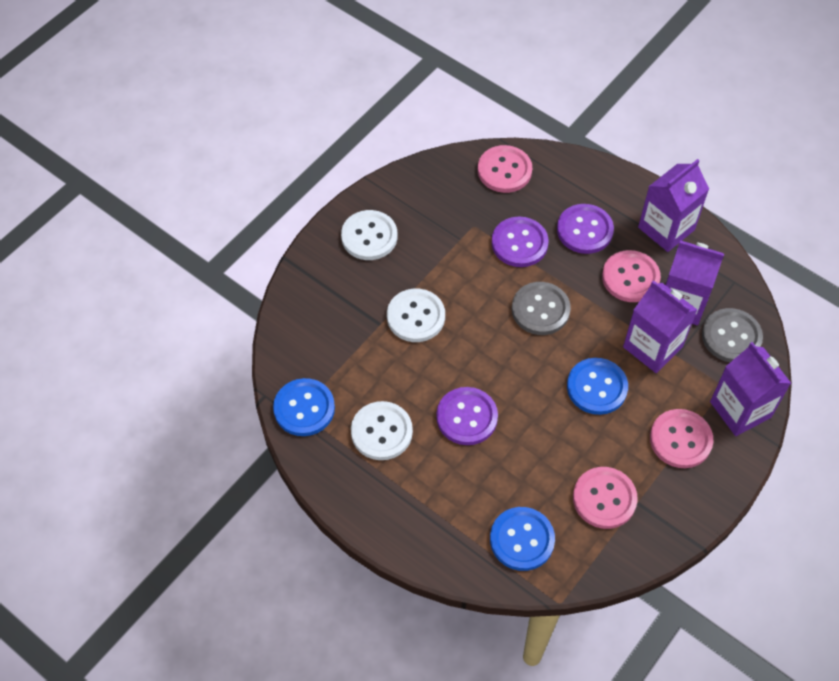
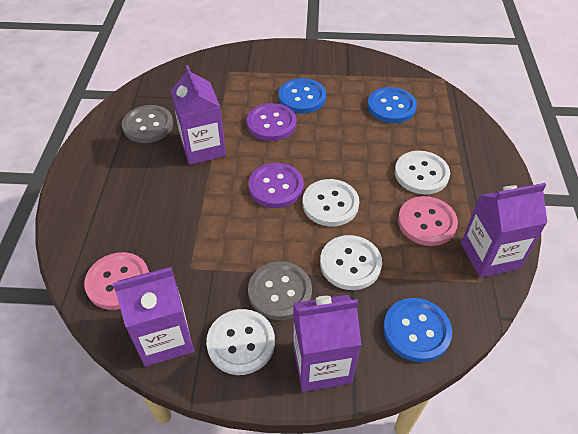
pink button: [478,145,532,193] [573,467,638,529] [602,250,661,302] [650,409,713,468] = 4 -> [84,252,149,310] [398,196,458,246] = 2
purple button: [436,387,498,445] [492,217,549,267] [557,204,614,254] = 3 -> [247,103,297,141] [249,163,304,208] = 2
white button: [341,210,397,260] [351,401,413,460] [387,289,445,342] = 3 -> [206,309,275,375] [303,179,359,226] [320,235,382,290] [395,151,450,194] = 4

